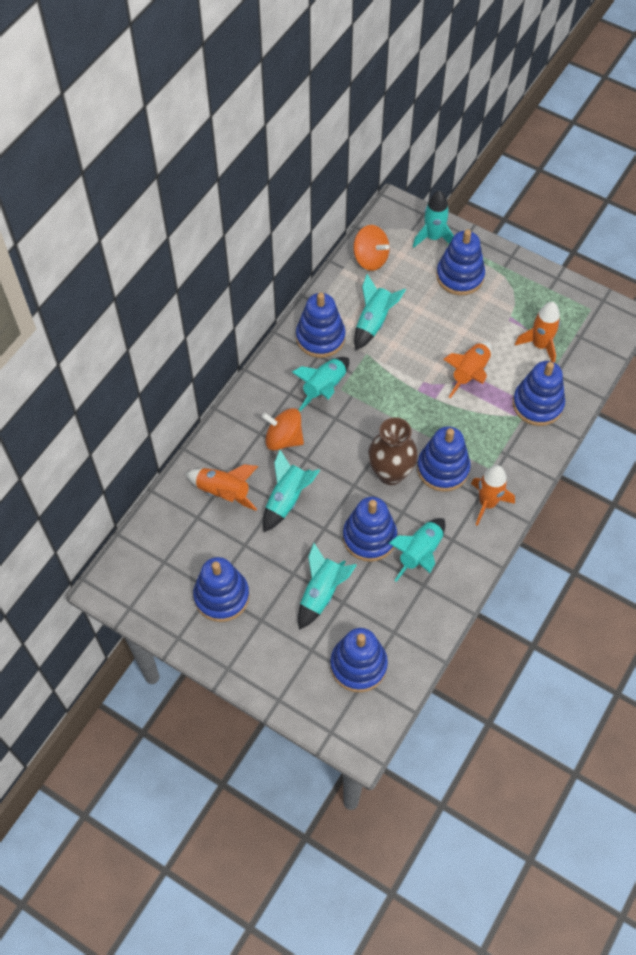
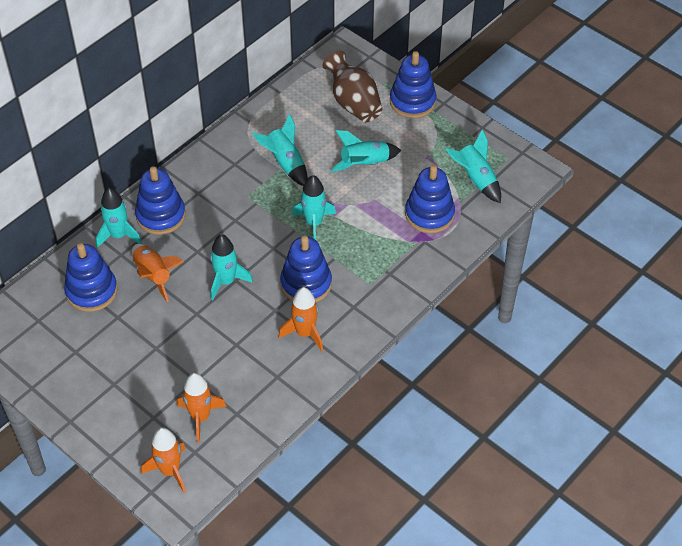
blue stacking toy: [193,557,250,622] [296,292,346,358] [330,628,388,692] [343,497,397,562] [417,426,471,492] [436,229,485,295] [513,361,565,426] = 7 -> [64,243,118,312] [135,166,186,235] [280,236,332,302] [390,51,436,118] [405,165,455,233] = 5
orange spinning top: [262,408,304,451] [353,225,389,271] = 2 -> none = 0

